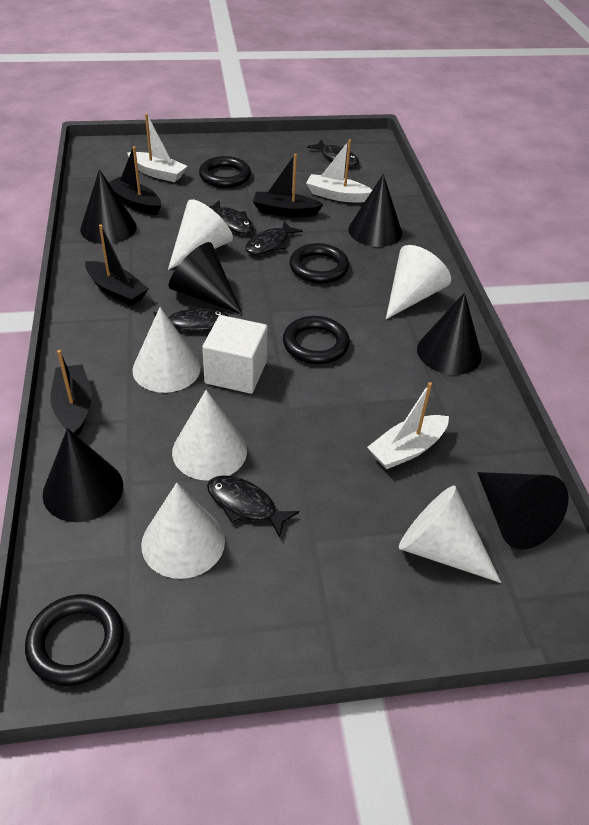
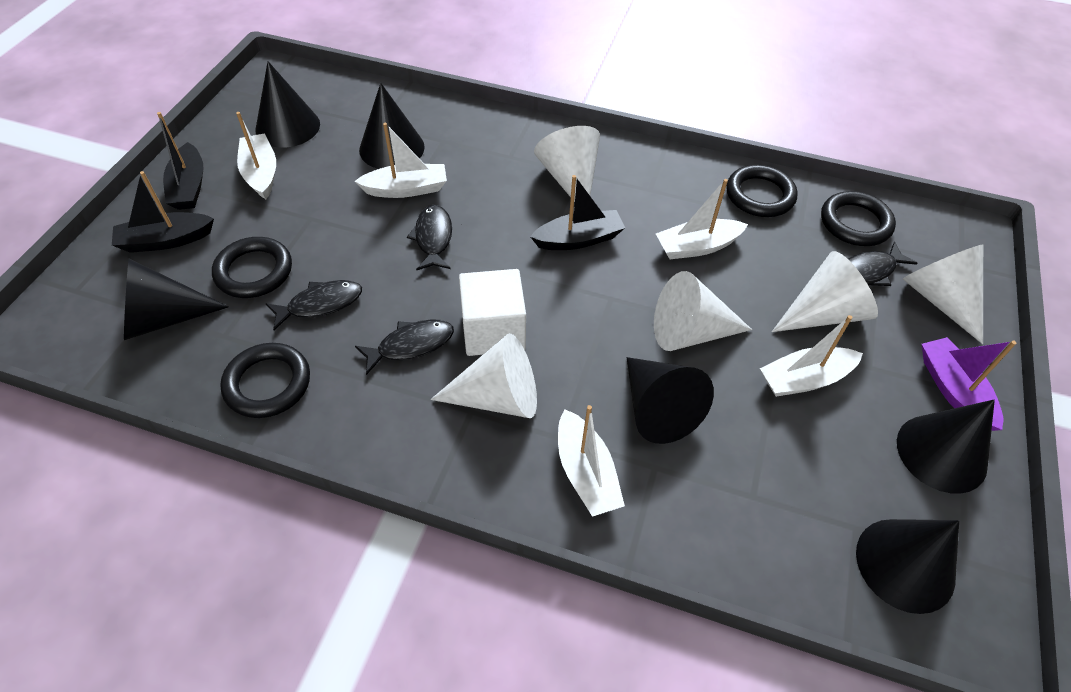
black boat: [50,350,92,436] [85,225,148,306] [109,146,161,215] [253,154,324,217] = 4 -> [112,171,214,253] [157,112,204,210] [530,175,625,250] = 3
black fish: [153,306,229,331] [207,475,299,538] [208,200,254,234] [245,221,303,255] [307,139,359,166] = 5 -> [266,280,362,330] [355,319,454,375] [407,205,452,270] [848,241,918,286] = 4
purple boat: none = 0 -> [922,337,1016,431] = 1
white boat: [127,114,187,182] [306,139,372,203] [367,382,449,469] = 3 -> [236,112,276,199] [354,123,447,198] [558,405,625,517] [656,179,748,259] [760,315,863,397] = 5
white cone: [132,307,201,393] [141,483,225,579] [168,199,233,270] [172,390,247,481] [386,245,451,319] [399,485,501,583] = 6 -> [431,333,537,418] [534,126,600,202] [654,271,752,351] [772,251,878,332] [903,245,983,344] = 5

